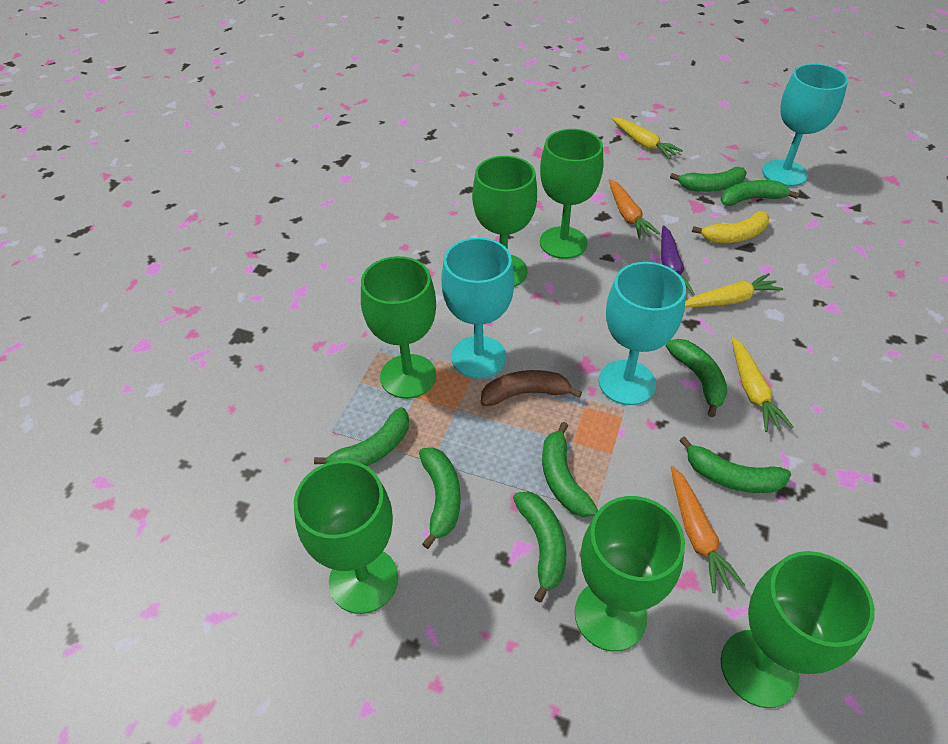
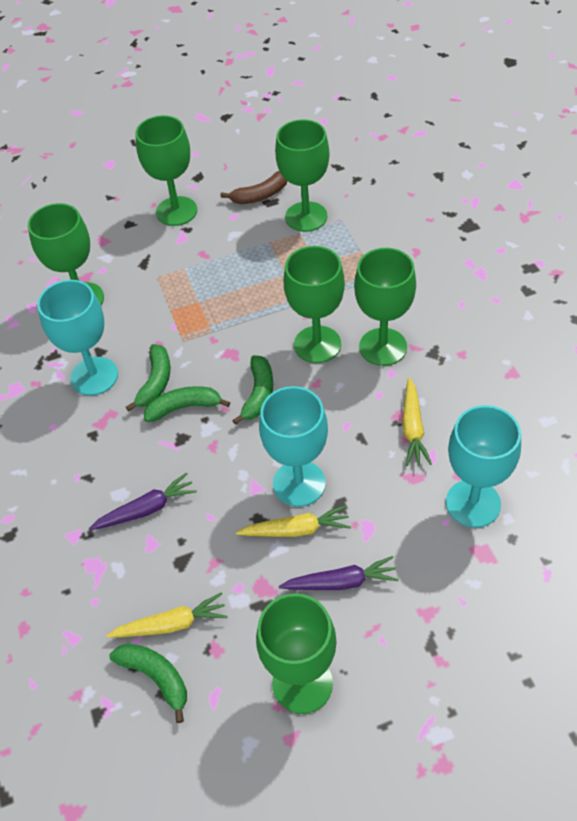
green banana: [314,407,409,466] [419,448,461,549] [513,492,567,603] [542,422,598,517] [666,339,728,417] [670,167,747,192] [679,436,791,493] [721,180,799,206] = 8 -> [110,643,187,723] [126,344,170,412] [144,386,230,422] [232,355,273,425] = 4
orange carrot: [609,179,660,239] [671,466,745,593] = 2 -> none = 0
purple carrot: [661,225,695,295] = 1 -> [89,473,197,530] [279,556,399,590] = 2
yellow banana: [692,211,769,243] = 1 -> none = 0

